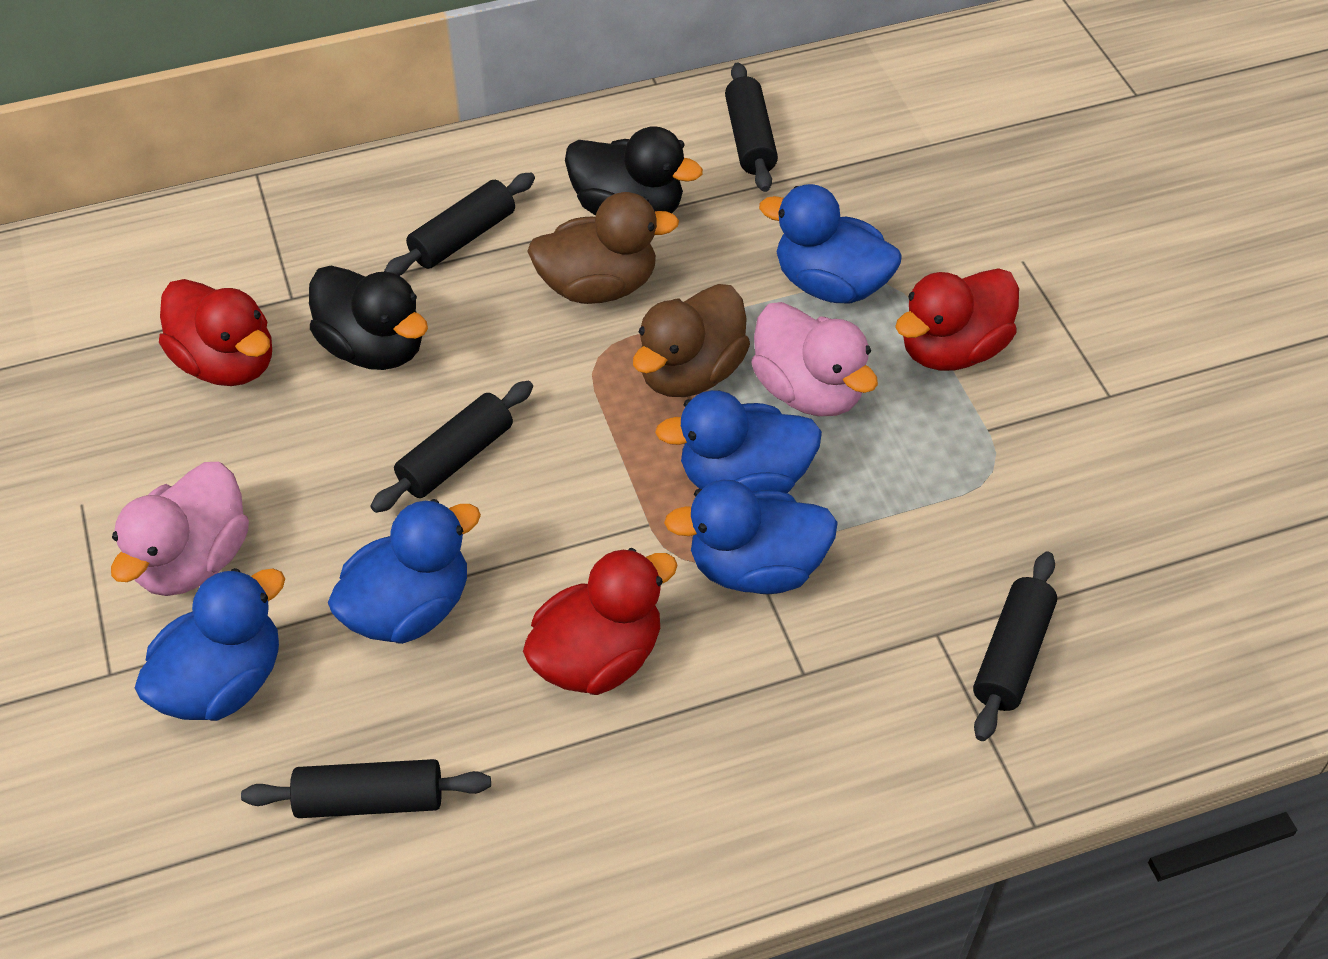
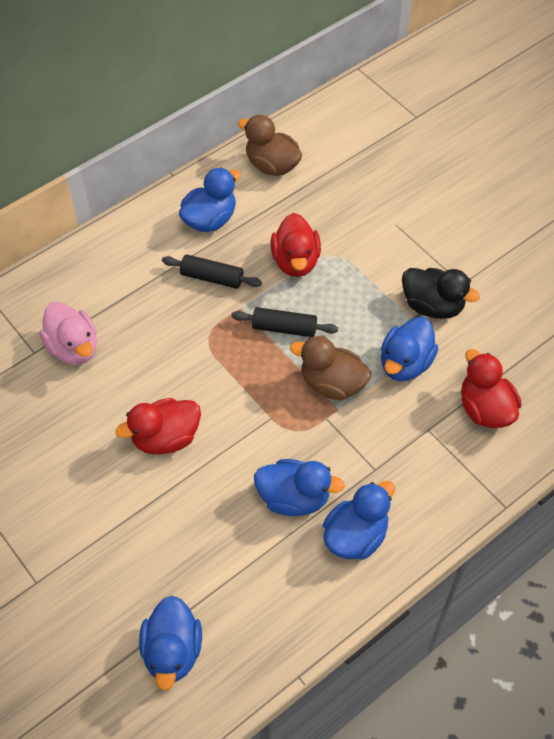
black duck: [309,266,428,370] [565,126,703,215] = 2 -> [402,268,480,319] = 1
black rolling pin: [241,759,491,818] [370,381,533,513] [384,173,535,276] [725,62,778,192] [973,551,1057,741] = 5 -> [162,254,262,289] [231,307,338,337] = 2
pink duck: [111,462,249,596] [752,302,878,416] = 2 -> [39,302,97,365] = 1

